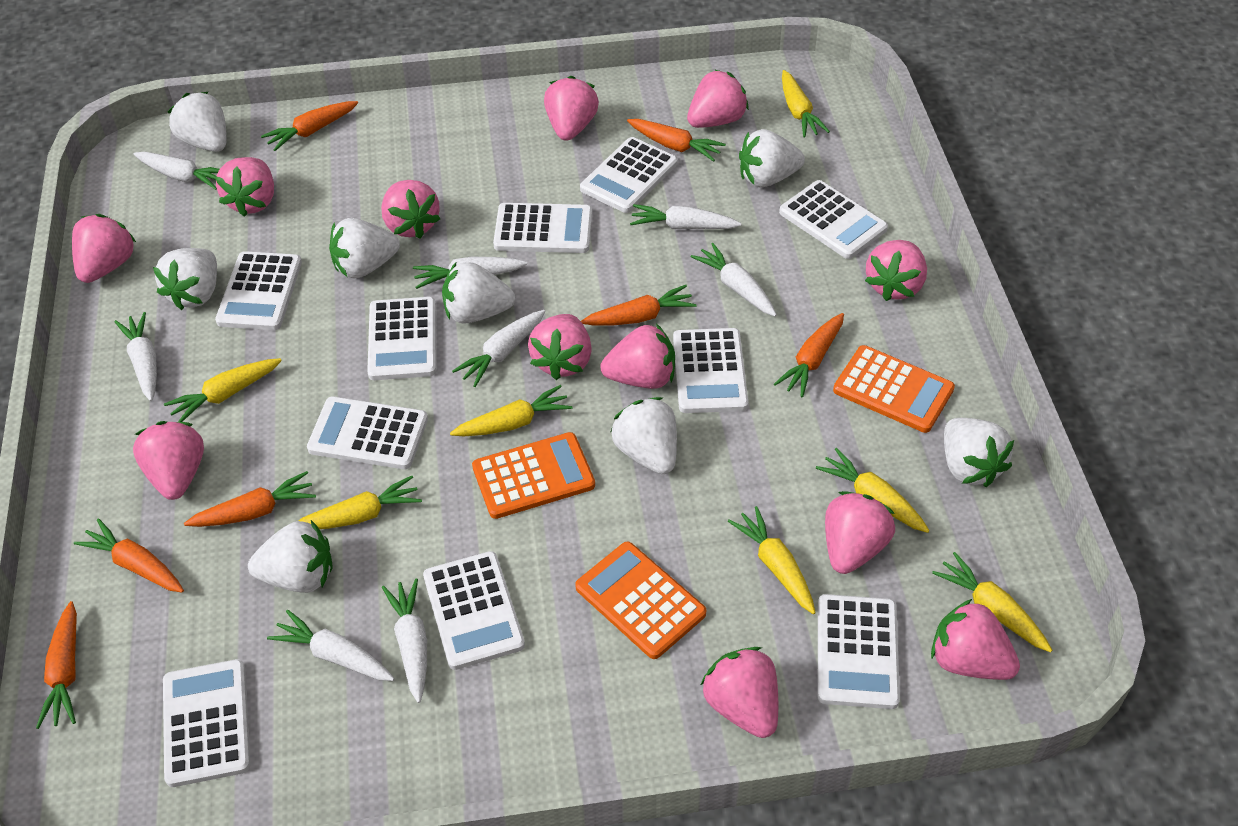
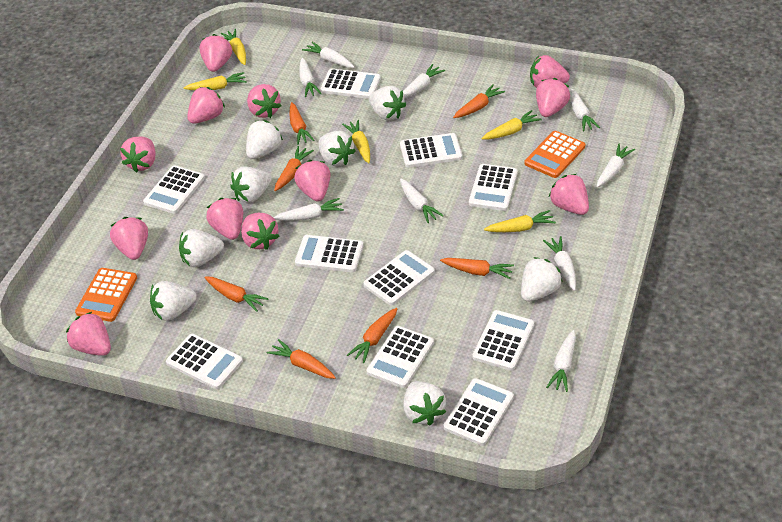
orange calculator: [472,432,595,519] [575,541,706,659] [833,345,955,433] = 3 -> [75,268,137,322] [525,131,585,178] = 2
white carrot: [115,312,157,401] [134,152,219,190] [267,609,395,681] [382,579,427,703] [413,257,527,289] [452,310,546,387] [630,204,741,229] [691,243,777,316] = 8 -> [273,198,344,221] [299,58,322,97] [302,42,354,68] [400,179,444,223] [403,64,445,98] [543,236,576,291] [546,330,576,392] [570,89,600,131] [597,144,635,187] = 9
yellow carrot: [164,358,282,422] [298,476,422,529] [450,385,572,436] [728,506,816,614] [782,70,830,138] [816,448,930,533] [932,552,1052,652] = 7 -> [184,72,247,90] [221,29,246,65] [342,120,370,163] [481,110,542,139] [484,210,556,232] = 5

